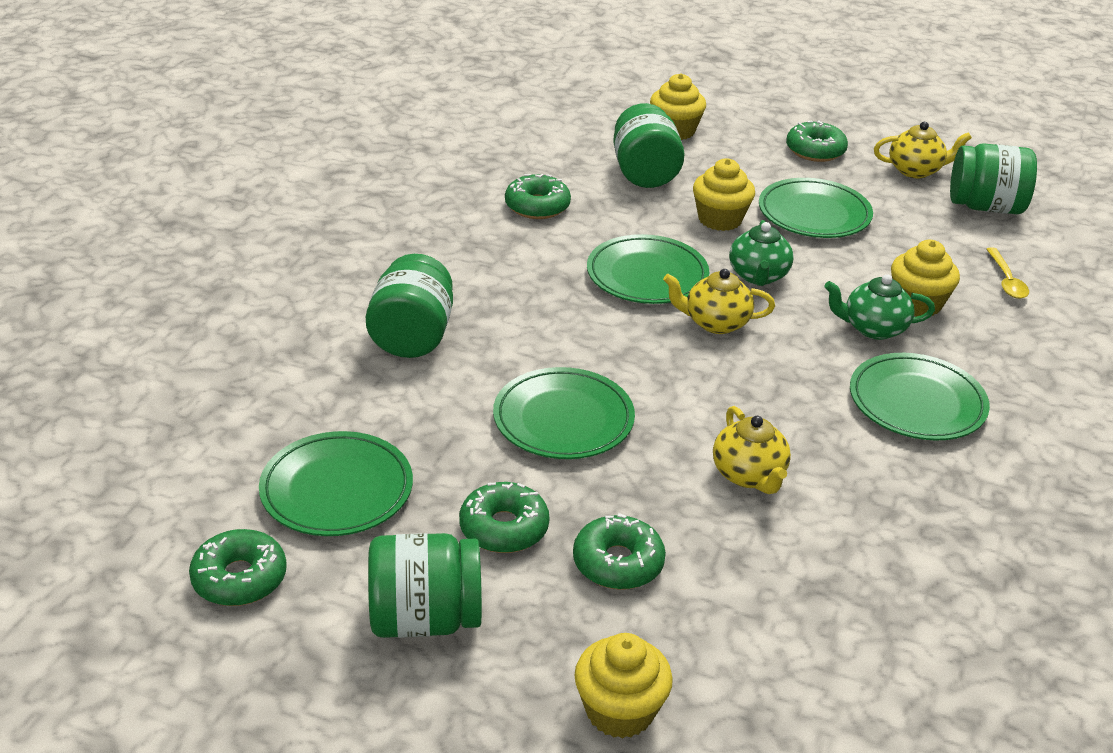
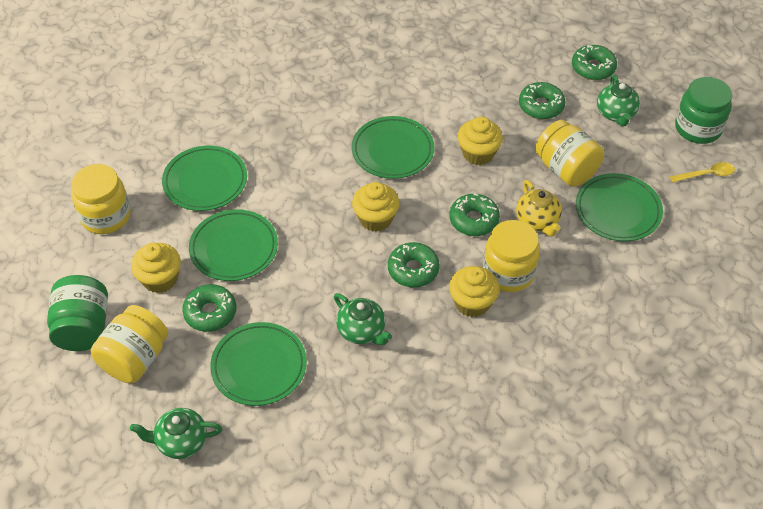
green jar: [366,254,453,358] [368,533,482,638] [613,103,685,188] [950,143,1037,214] = 4 -> [47,275,108,351] [675,77,732,144] = 2
green teapot: [729,220,794,286] [825,274,935,340] = 2 -> [130,408,222,459] [334,293,392,345] [597,75,640,126] = 3
yellow jar: none = 0 -> [71,164,130,234] [91,305,168,383] [483,220,540,292] [535,120,604,187] = 4
yellow teapot: [663,269,775,334] [713,406,791,494] [874,122,972,178] = 3 -> [516,180,562,237] = 1

